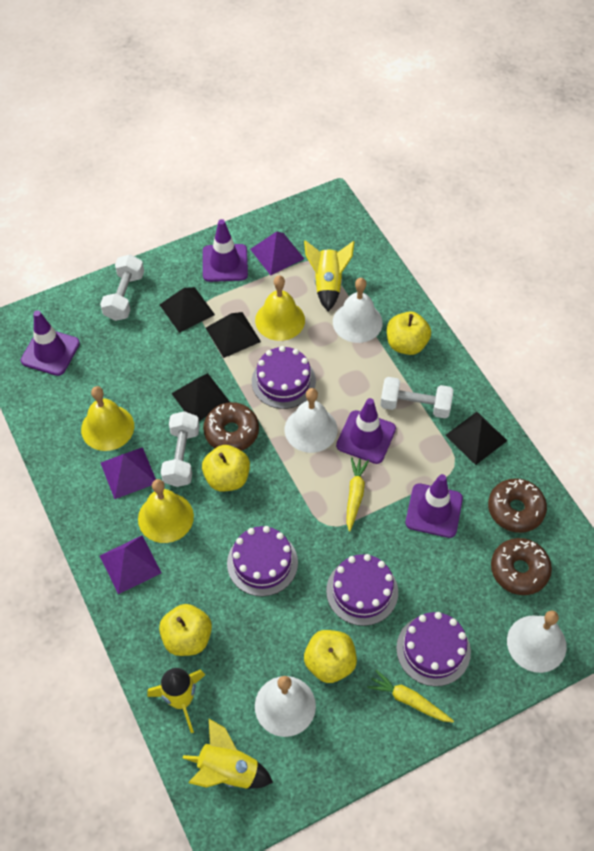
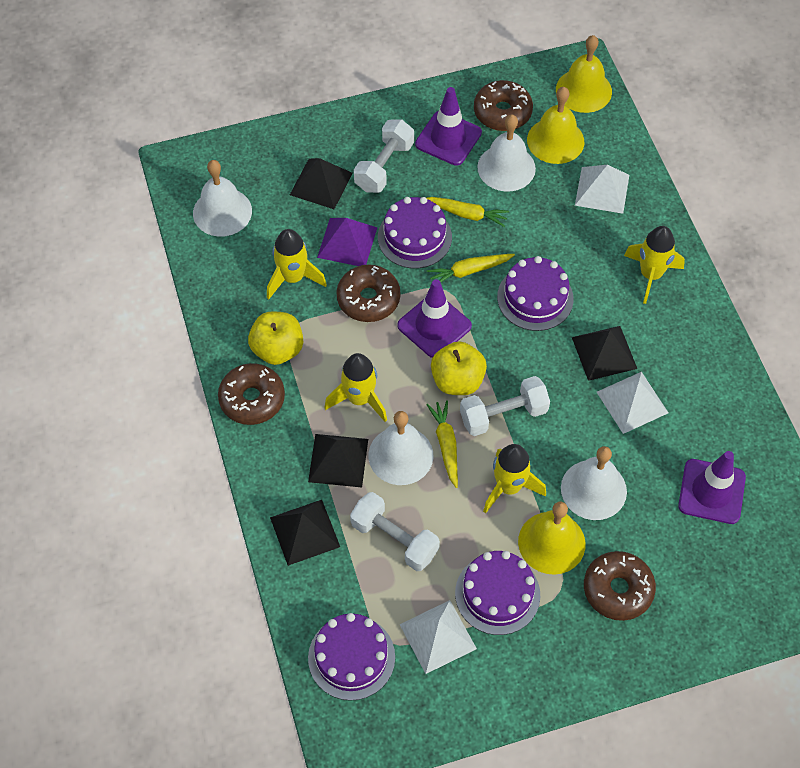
brown donut: [203,402,259,451] [488,478,547,533] [491,538,552,595] = 3 -> [218,363,285,425] [336,265,401,322] [474,80,533,131] [584,551,656,621] = 4
purple pyramid: [100,536,162,594] [101,447,156,499] [250,232,304,275] = 3 -> [317,218,377,266] = 1
purple traffic cone: [21,310,80,376] [203,219,248,282] [336,398,396,464] [405,474,463,538] = 4 -> [397,279,472,358] [415,87,482,166] [678,451,746,524] = 3
white pyramid: none = 0 -> [399,600,477,674] [575,165,629,214] [597,372,668,434] = 3
yellow apple: [159,604,212,656] [202,445,250,491] [304,630,357,683] [387,312,431,355] = 4 -> [248,312,303,365] [431,341,487,395] = 2
yellow carrot: [346,457,369,532] [367,670,454,723] = 2 -> [426,400,458,488] [427,197,509,227] [427,254,515,282] = 3
yellow rocket: [147,668,205,733] [183,719,273,789] [304,240,355,311] = 3 -> [267,229,327,300] [324,353,387,422] [483,444,546,513] [624,226,685,304] = 4

